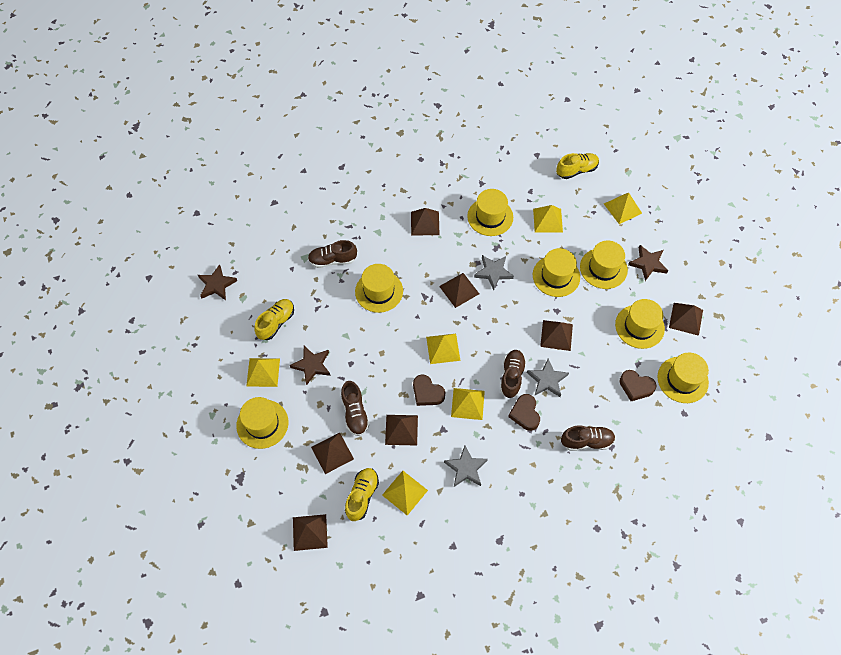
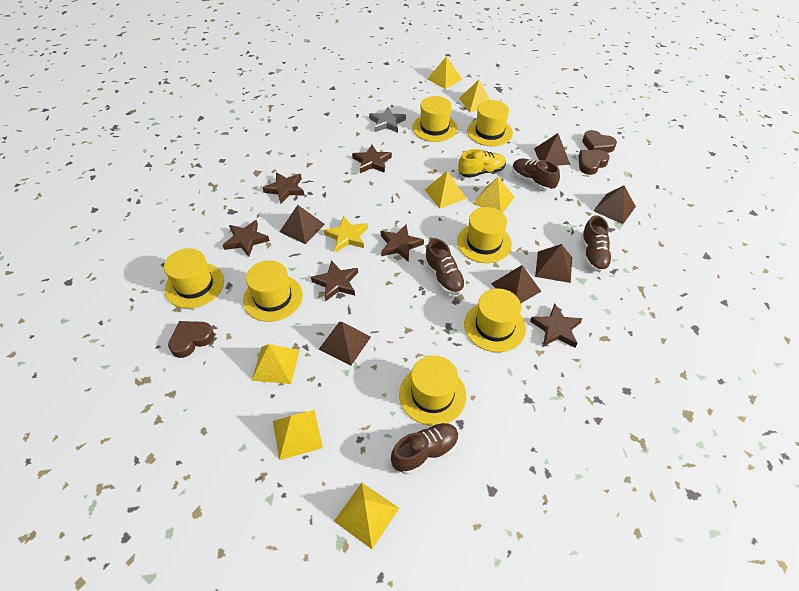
brown pyramid: [293,514,328,551] [311,432,354,474] [385,415,418,446] [411,208,440,236] [439,273,479,308] [540,320,573,351] [669,303,703,336] = 7 -> [279,205,325,244] [318,322,371,365] [491,265,542,303] [534,133,570,166] [535,244,572,283] [593,186,636,224] = 6
brown star: [198,264,237,300] [290,346,331,385] [628,245,668,281] = 3 -> [223,220,270,257] [263,172,304,204] [311,260,358,301] [352,145,392,173] [381,225,424,262] [530,303,583,348] = 6
grey star: [444,445,488,487] [474,255,514,291] [527,358,569,397] = 3 -> [369,107,406,133] = 1
yellow pyramid: [246,358,280,387] [382,471,428,516] [426,334,460,364] [451,388,485,420] [533,205,563,233] [604,193,642,224] = 6 -> [252,344,299,384] [273,410,323,460] [334,483,399,549] [425,171,466,208] [428,56,462,89] [459,80,490,112] [473,177,514,213] = 7
yellow shoe: [254,299,294,340] [345,468,379,521] [556,153,599,179] = 3 -> [458,149,506,178] = 1
yellow star: none = 0 -> [324,216,368,252] = 1

